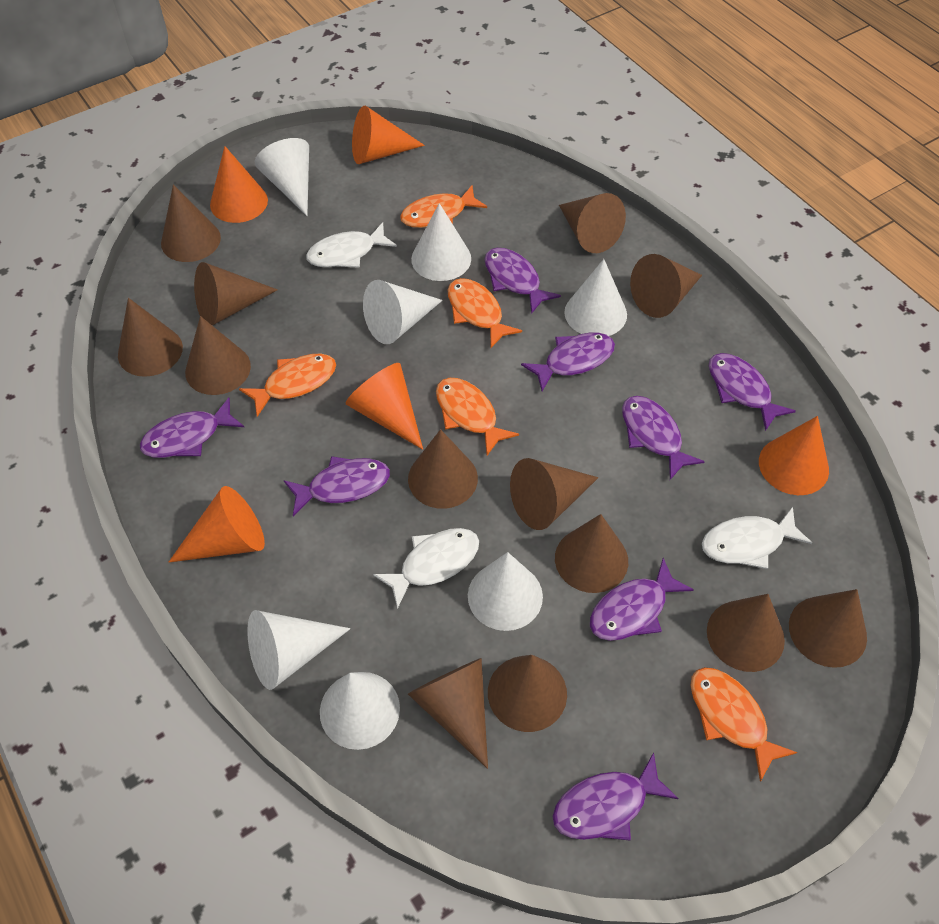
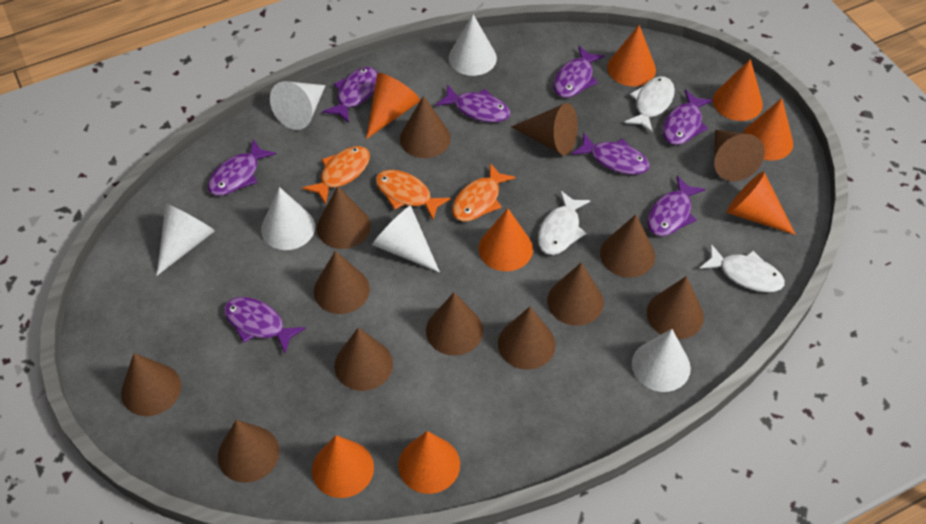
orange cone: [169,486,265,562] [210,146,268,223] [346,363,423,450] [352,106,425,164] [759,416,829,495] = 5 -> [312,435,374,498] [366,73,420,139] [398,431,460,494] [478,208,533,271] [607,25,656,87] [713,59,763,121] [727,172,796,235] [743,98,793,161] = 8
orange fish: [239,354,336,417] [400,186,487,228] [436,378,519,455] [448,278,522,348] [690,667,797,782] = 5 -> [302,146,370,204] [375,170,451,220] [452,163,516,222] = 3
white cone: [247,610,351,690] [255,138,309,216] [320,672,400,750] [363,280,443,344] [411,203,471,281] [468,552,543,631] [564,259,627,336] = 7 -> [156,204,215,276] [261,187,315,250] [270,81,326,130] [372,205,440,273] [449,14,497,76] [632,329,691,392] = 6

